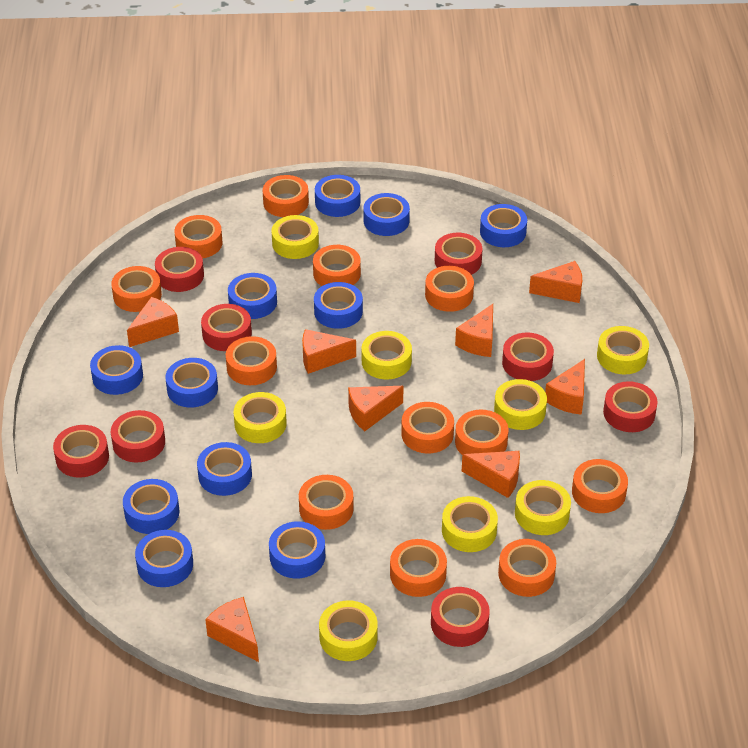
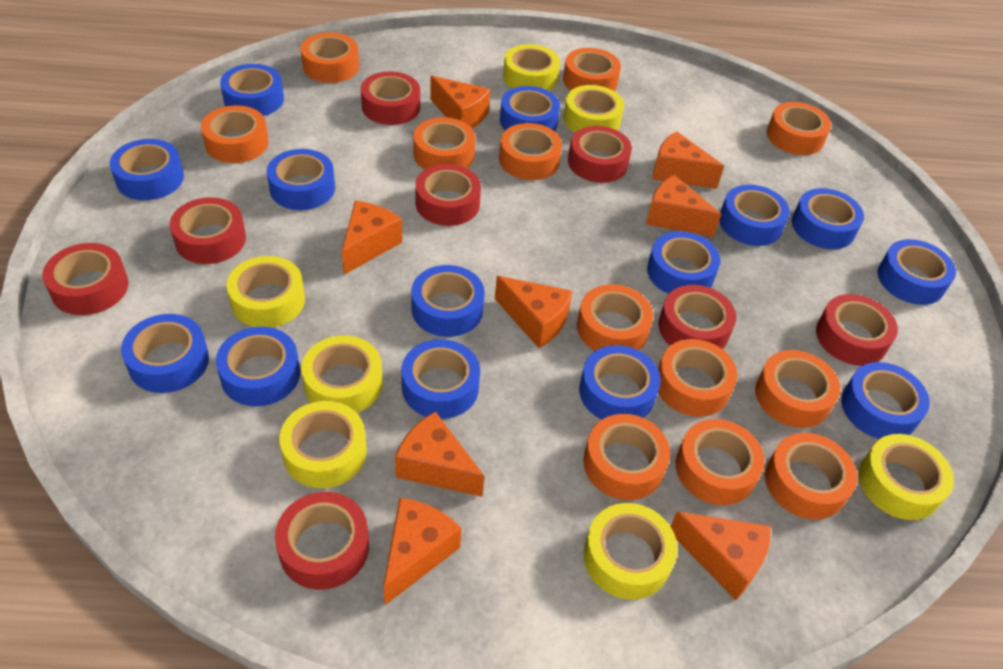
blue tape: [90,345,143,395] [123,479,179,534] [135,530,193,587] [165,358,218,408] [197,442,252,496] [228,273,277,319] [269,521,325,579] [314,282,363,329] [315,175,360,217] [364,193,410,236] [480,204,527,247] = 11 -> [110,139,184,200] [121,314,209,393] [216,327,300,406] [220,64,284,116] [267,149,335,210] [401,339,480,419] [411,265,485,337] [500,86,560,131] [579,345,661,420] [647,231,721,294] [719,185,790,246] [792,188,864,249] [841,362,930,439] [878,239,956,305] = 14
yellow tape: [234,392,287,443] [271,215,319,259] [319,600,378,661] [361,331,412,380] [442,496,498,552] [494,379,547,430] [515,480,571,535] [597,326,649,375] = 8 -> [226,256,305,328] [279,401,367,488] [301,335,383,413] [503,44,560,91] [564,85,624,133] [584,503,678,600] [859,434,954,520] = 7

